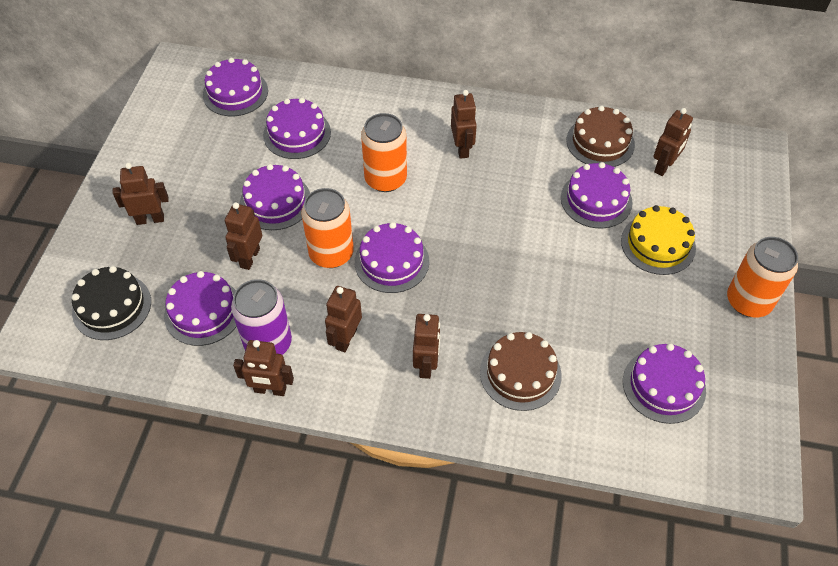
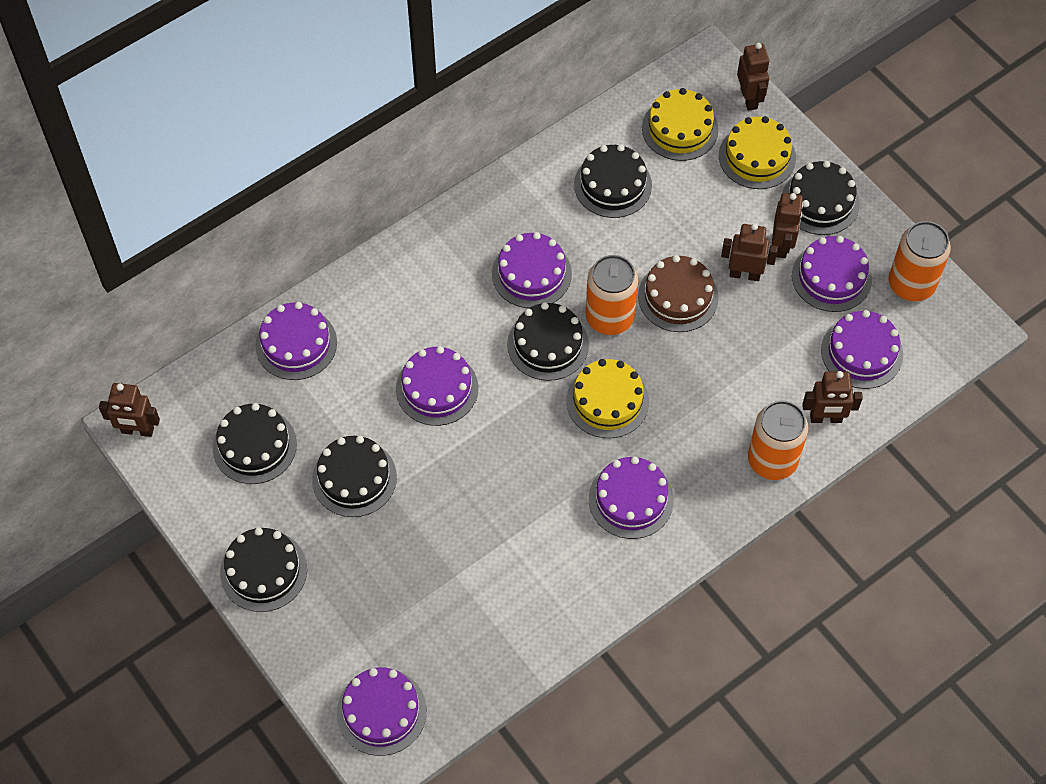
black cake: [72,266,151,340] = 1 -> [213,403,297,484] [220,528,307,612] [312,436,397,517] [507,302,589,381] [574,144,652,218] [782,161,860,235] = 6
brown cake: [480,332,562,411] [566,106,635,167] = 2 -> [638,255,719,332] = 1
brown robot: [112,163,169,225] [225,202,262,270] [233,340,294,396] [325,286,362,352] [413,314,440,379] [451,90,477,159] [653,108,693,176] = 7 -> [99,383,160,437] [721,223,778,281] [737,43,770,111] [772,193,803,258] [802,371,863,423] = 5
purple can: [231,279,292,355] = 1 -> none = 0
yellow cake: [621,205,696,275] = 1 -> [566,359,649,438] [642,88,719,161] [719,116,796,189] = 3

